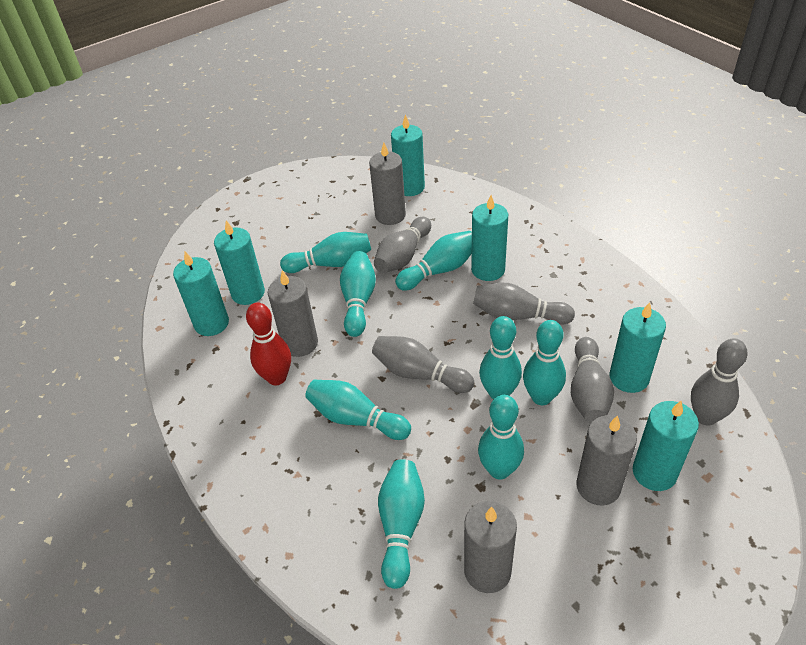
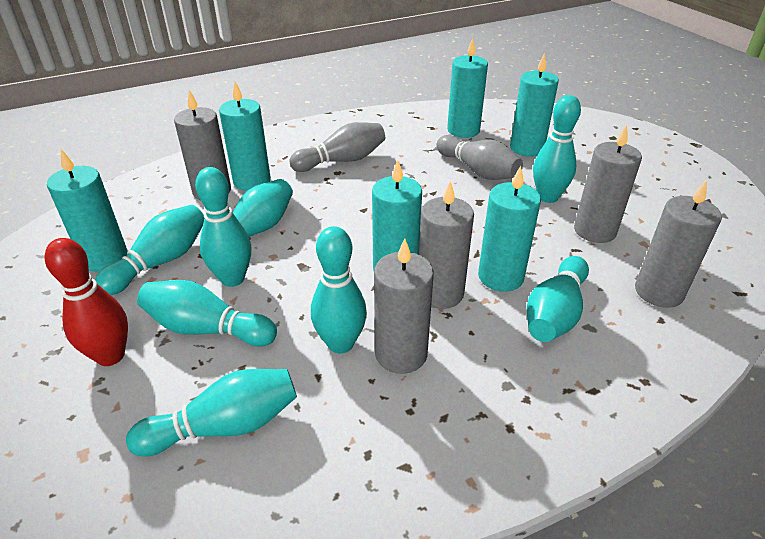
grey bowling pin: [372,336,474,393] [374,217,431,273] [473,283,575,325] [571,337,614,424] [691,338,748,426] = 5 -> [289,122,385,172] [436,135,523,180] = 2
grey candle: [268,270,318,357] [369,143,406,225] [464,501,517,593] [576,415,637,505] = 4 -> [174,90,231,200] [374,239,434,374] [419,181,474,309] [574,124,642,243] [635,180,722,308] = 5

